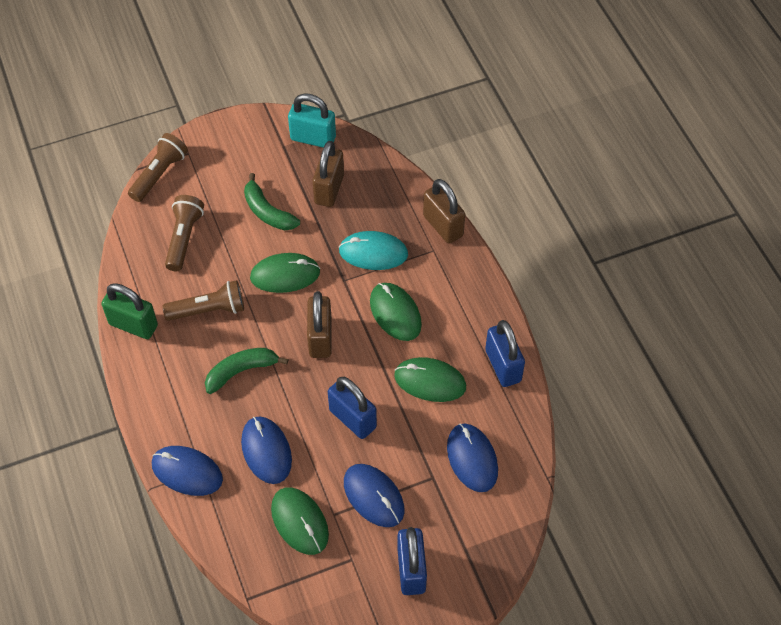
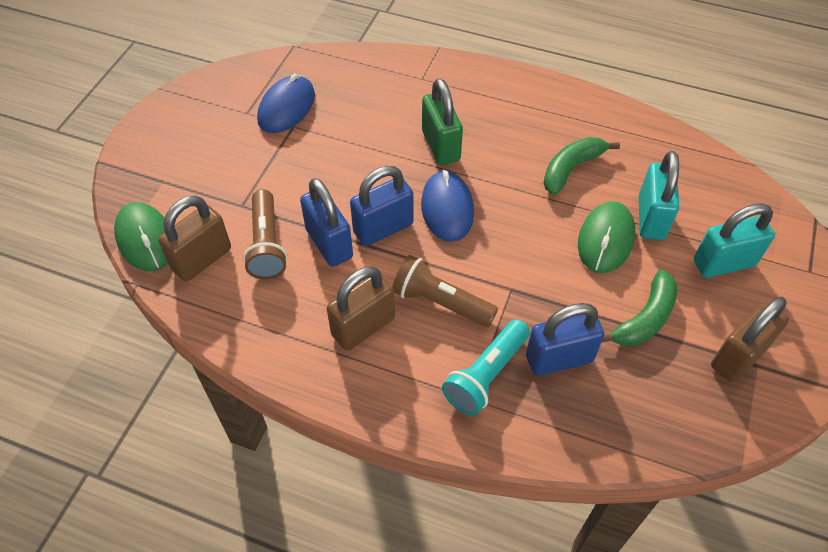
blue mouse: [152,446,223,496] [241,416,292,484] [344,464,404,527] [447,423,498,492] = 4 -> [257,74,315,133] [421,170,474,242] = 2
brown flashlight: [128,133,188,202] [162,280,244,321] [165,195,204,271] = 3 -> [243,189,287,280] [392,255,498,327] = 2
green mouse: [250,253,320,293] [271,487,329,555] [370,283,422,341] [394,357,466,402] = 4 -> [114,202,168,271] [578,201,635,273] = 2
turquoise flashlight: none = 0 -> [442,319,530,415] = 1
turquoise mouse: [339,231,408,270] = 1 -> none = 0
turquoise padlock: [288,93,336,148] = 1 -> [639,151,679,240] [694,203,775,278] = 2

